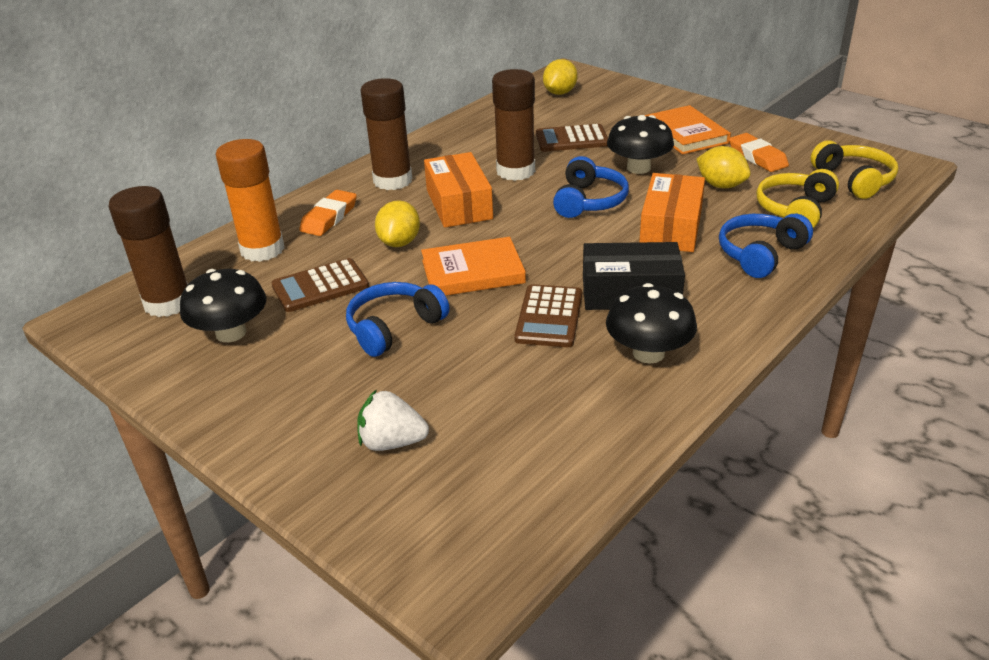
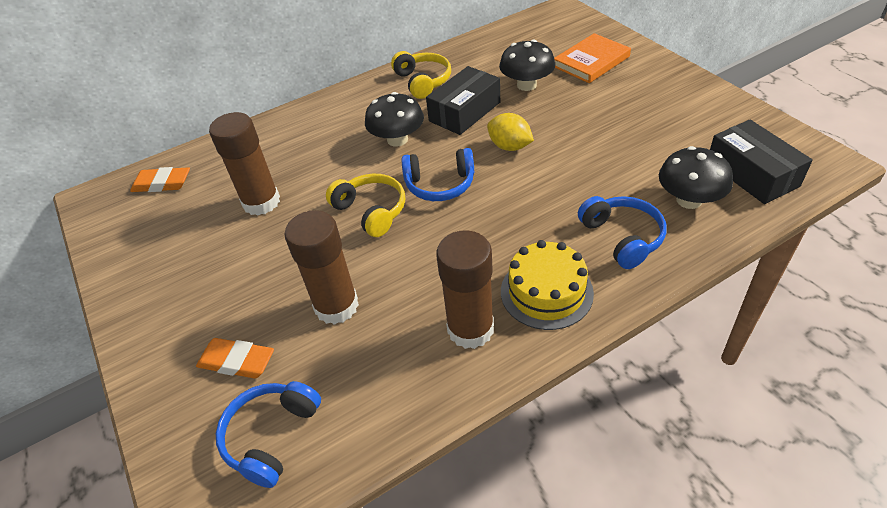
black box: [583,242,685,310] = 1 -> [426,66,500,135] [710,119,813,204] = 2
brown calculator: [271,258,369,312] [514,284,582,347] [536,124,608,152] = 3 -> none = 0
orange book: [421,237,526,296] [644,105,731,155] = 2 -> [554,33,631,83] = 1
orange box: [424,152,493,228] [639,173,705,252] = 2 -> none = 0
orange glue stick: [216,139,285,262] = 1 -> none = 0
white strawberry: [357,389,429,451] = 1 -> none = 0
yellow cake: none = 0 -> [501,240,594,330] = 1
yellow lemon: [375,200,420,247] [543,59,578,95] [696,146,751,188] = 3 -> [487,113,534,151] = 1

